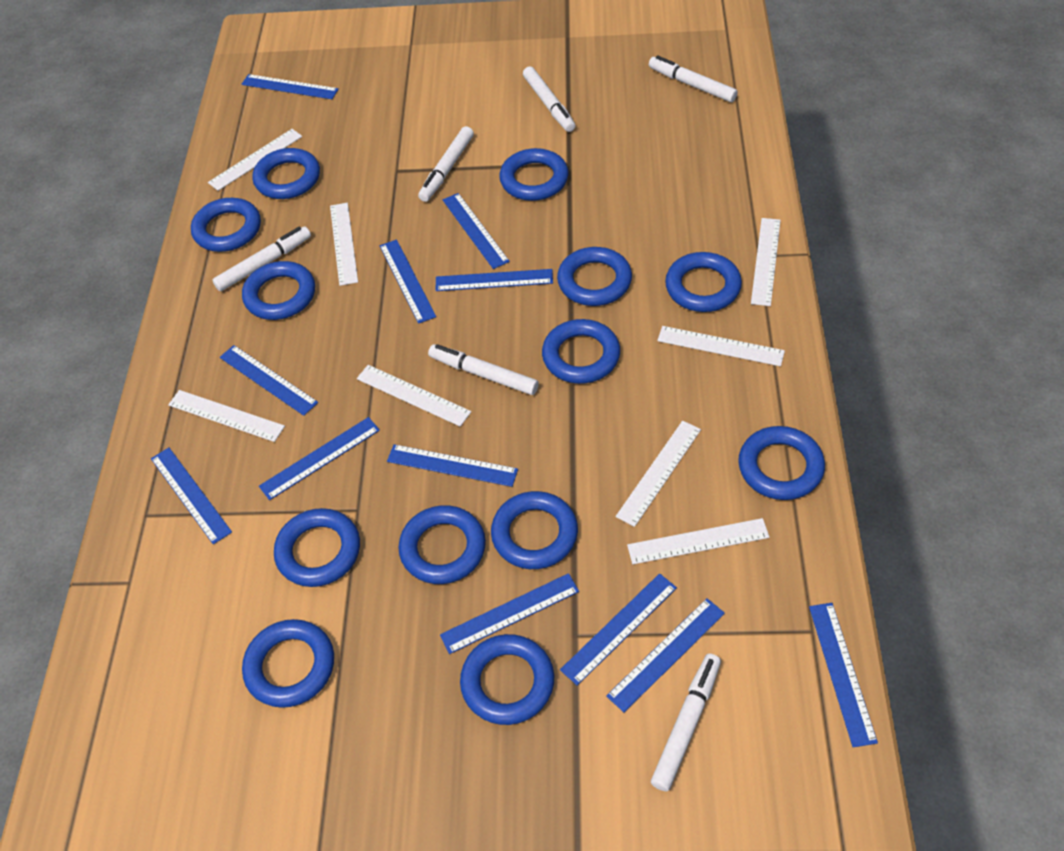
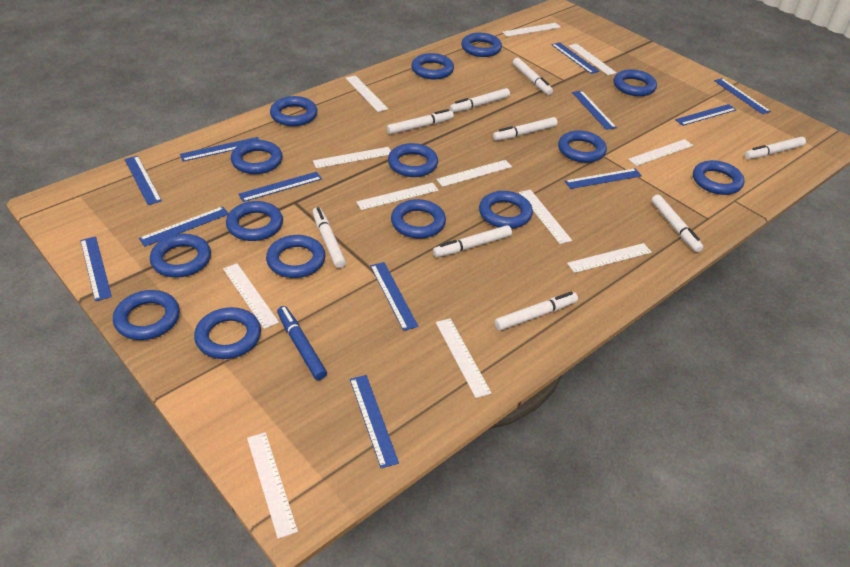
blue marker: none = 0 -> [277,306,327,380] = 1
blue ring: [191,198,261,252] [242,261,315,320] [242,619,334,708] [252,148,320,199] [274,508,360,587] [398,505,486,584] [460,634,554,725] [491,491,578,569] [499,148,568,201] [542,319,620,384] [557,247,632,306] [665,252,742,312] [738,426,825,500] = 13 -> [113,290,180,340] [150,234,211,278] [194,307,261,359] [226,201,283,241] [231,140,282,174] [266,235,326,278] [270,96,318,126] [388,143,438,177] [391,199,446,239] [411,53,454,79] [461,33,502,57] [479,191,533,229] [558,130,607,163] [614,69,657,96] [693,160,745,195] = 15
white marker: [213,226,311,291] [418,126,474,202] [428,344,539,395] [523,66,575,132] [649,55,738,102] [651,654,721,791] = 6 -> [313,207,346,268] [387,109,454,134] [433,225,512,257] [450,88,510,113] [493,117,558,141] [494,292,578,331] [513,58,553,95] [651,195,703,252] [745,137,806,159] = 9
white ruler: [168,390,285,442] [208,129,302,191] [330,203,358,286] [357,365,471,427] [616,421,701,527] [627,518,769,564] [657,326,785,366] [751,218,781,306] = 8 -> [223,263,279,329] [247,432,298,539] [313,147,391,168] [346,75,388,112] [356,183,439,210] [436,160,512,187] [436,318,492,398] [502,23,561,37] [519,189,572,244] [567,243,652,273] [568,44,617,75] [628,139,693,166] = 12

